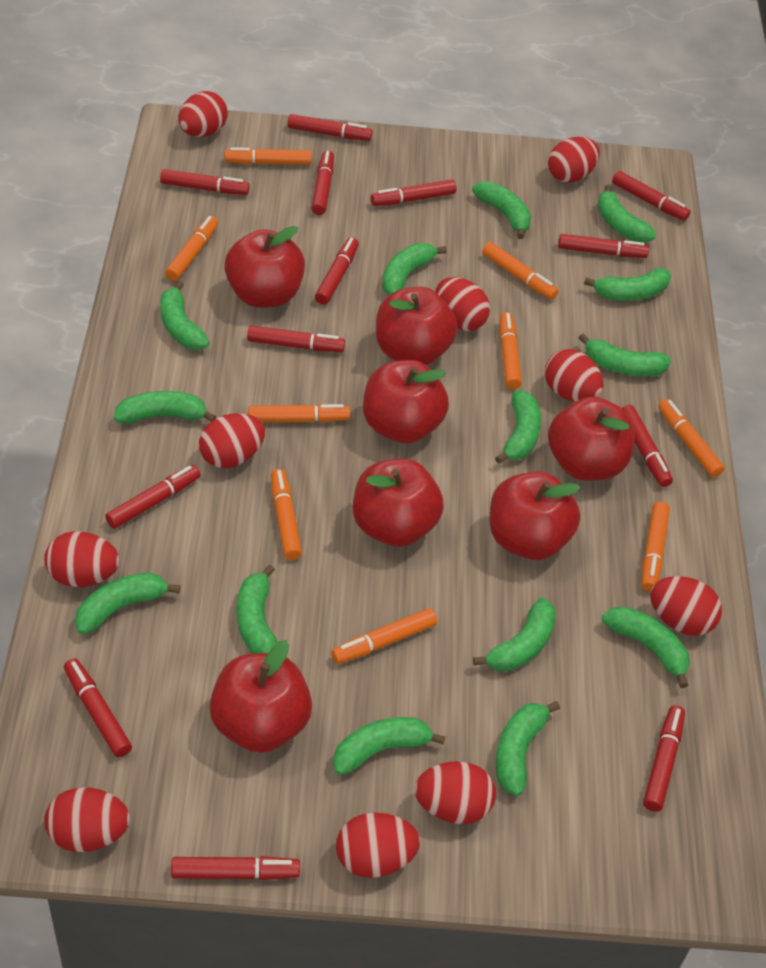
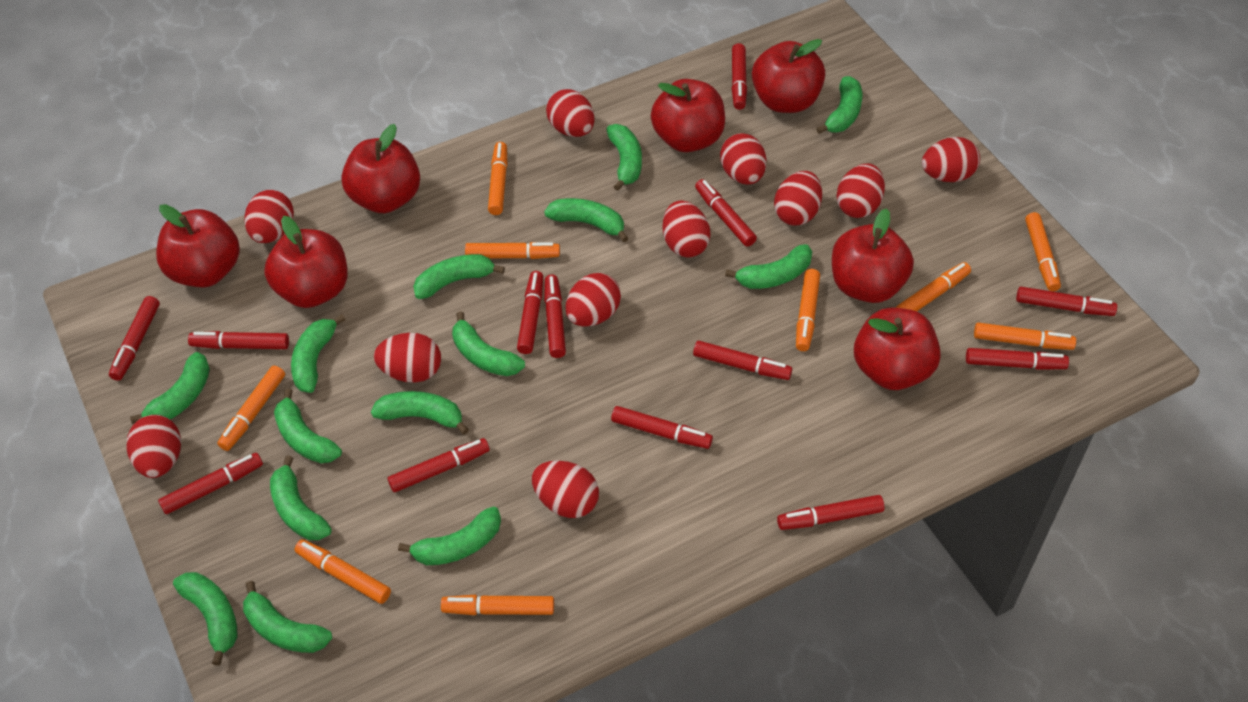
red egg: [44,531,120,587] [44,787,130,852] [178,91,228,137] [199,413,265,468] [336,813,420,878] [414,761,496,824] [435,277,490,331] [545,349,604,402] [548,137,600,183] [650,576,722,636] = 10 -> [126,415,181,478] [244,190,294,243] [374,333,441,383] [532,461,599,518] [546,89,595,137] [566,273,621,327] [662,200,711,257] [720,133,767,185] [774,171,822,226] [837,164,885,218] [922,137,980,182] = 11

